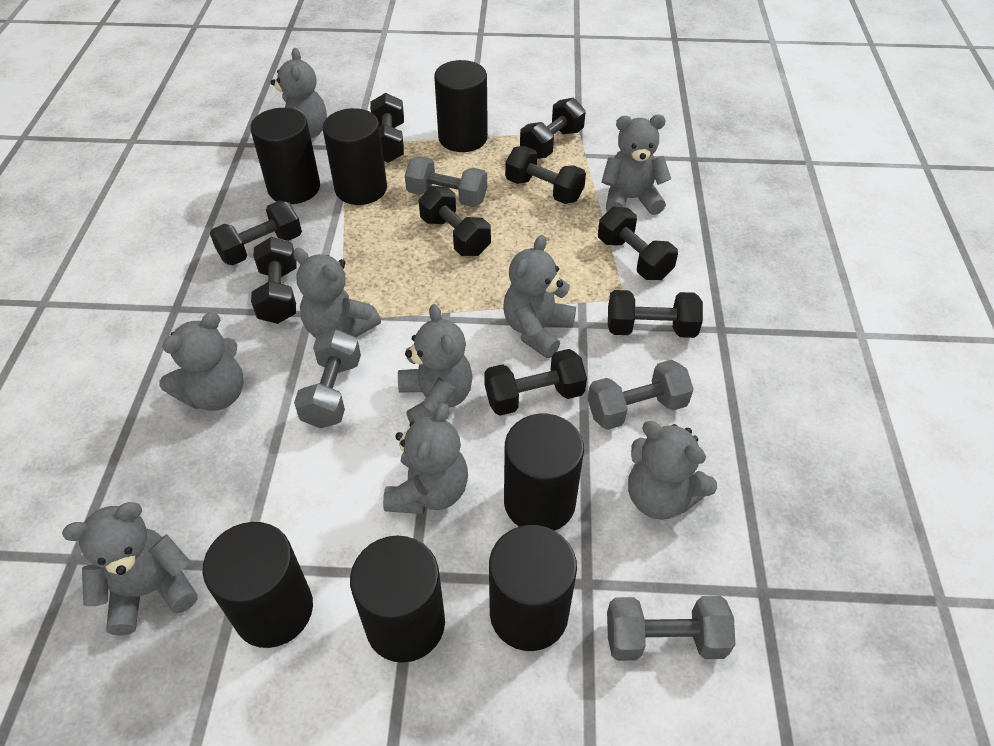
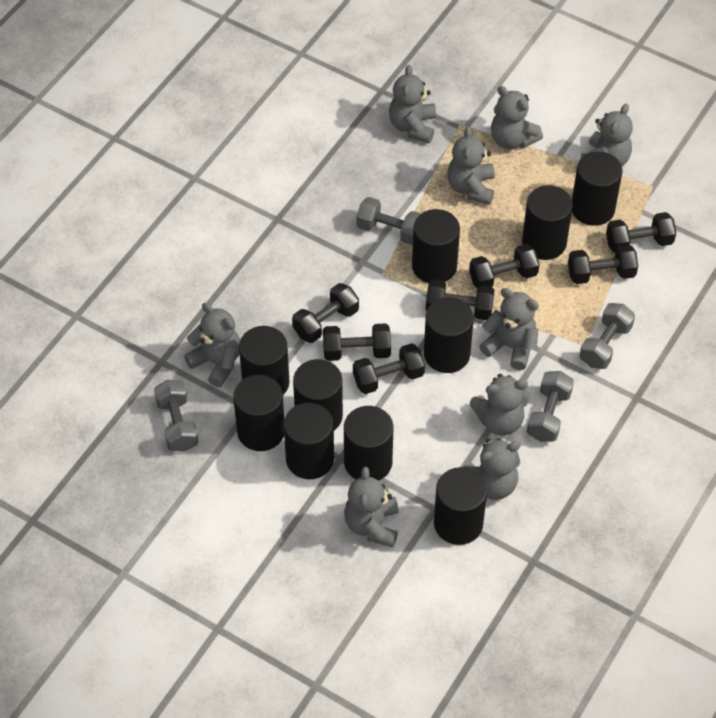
black cylinder: [202,522,313,648] [250,108,320,204] [323,108,387,205] [350,536,445,663] [434,60,488,152] [489,525,577,651] [504,414,584,531] = 7 -> [233,375,284,451] [239,326,289,395] [284,402,334,479] [293,359,343,430] [344,406,394,481] [412,209,460,283] [424,297,474,373] [434,467,487,545] [522,185,573,260] [572,152,623,226] = 10
black dumbbell: [210,200,302,265] [251,237,296,324] [370,93,404,163] [419,186,491,256] [484,349,587,416] [505,146,586,204] [520,98,586,159] [598,206,678,280] [608,290,703,338] = 9 -> [292,283,359,343] [323,323,391,361] [353,343,425,394] [426,279,494,320] [469,244,540,289] [568,245,638,284] [606,212,676,253] = 7

